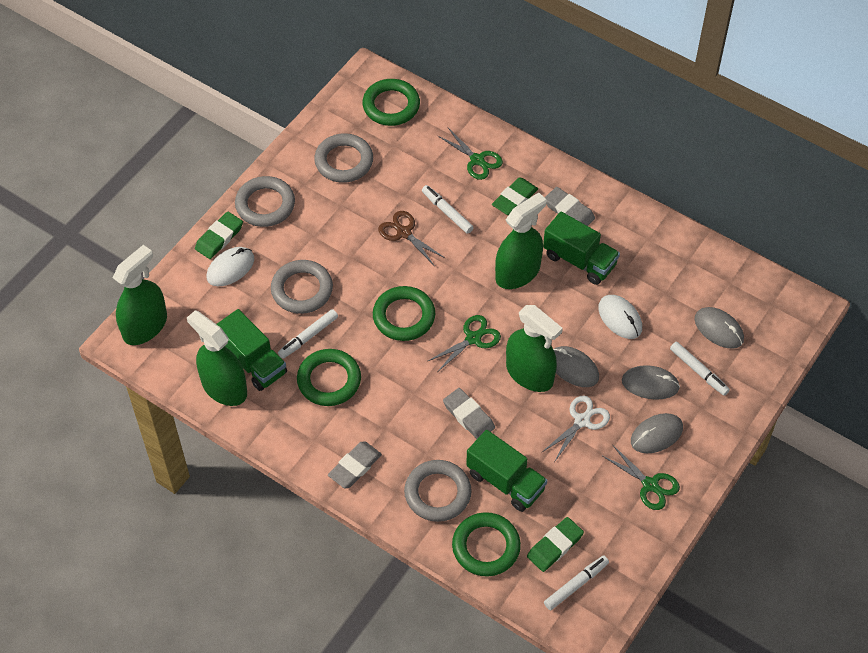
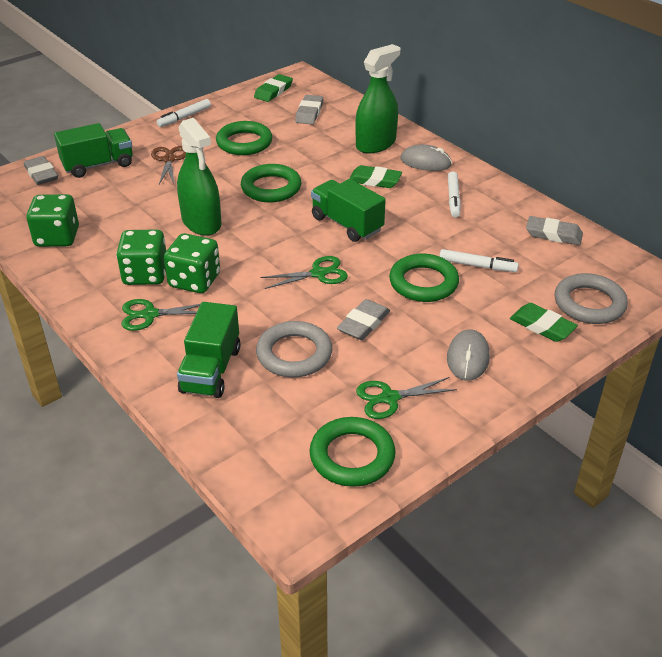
green dice: none = 0 -> [26,194,79,247] [116,230,166,285] [164,233,220,293] = 3
green spray bottle: [113,245,167,345] [187,310,247,406] [495,192,546,289] [506,305,563,392] = 4 -> [177,118,221,236] [355,44,400,153] = 2
grey eraser: [328,441,382,488] [443,388,495,439] [545,187,595,226] = 3 -> [24,156,58,185] [295,95,323,125] [337,299,390,340] [526,216,583,245] = 4
grey mouse: [553,346,599,387] [622,365,680,400] [631,413,683,453] [694,307,744,349] = 4 -> [400,144,452,171] [447,329,490,381] = 2
grey ring: [235,176,295,227] [271,260,333,314] [314,133,373,183] [404,460,472,522] = 4 -> [256,321,332,377] [555,273,628,324] = 2
white marker: [278,309,338,359] [422,185,474,234] [544,556,609,610] [670,342,730,396] = 4 -> [157,99,211,127] [439,249,519,272] [448,171,461,217] = 3
white mouse: [206,247,254,286] [598,295,642,339] = 2 -> none = 0
white scissors: [542,395,610,461] = 1 -> none = 0

